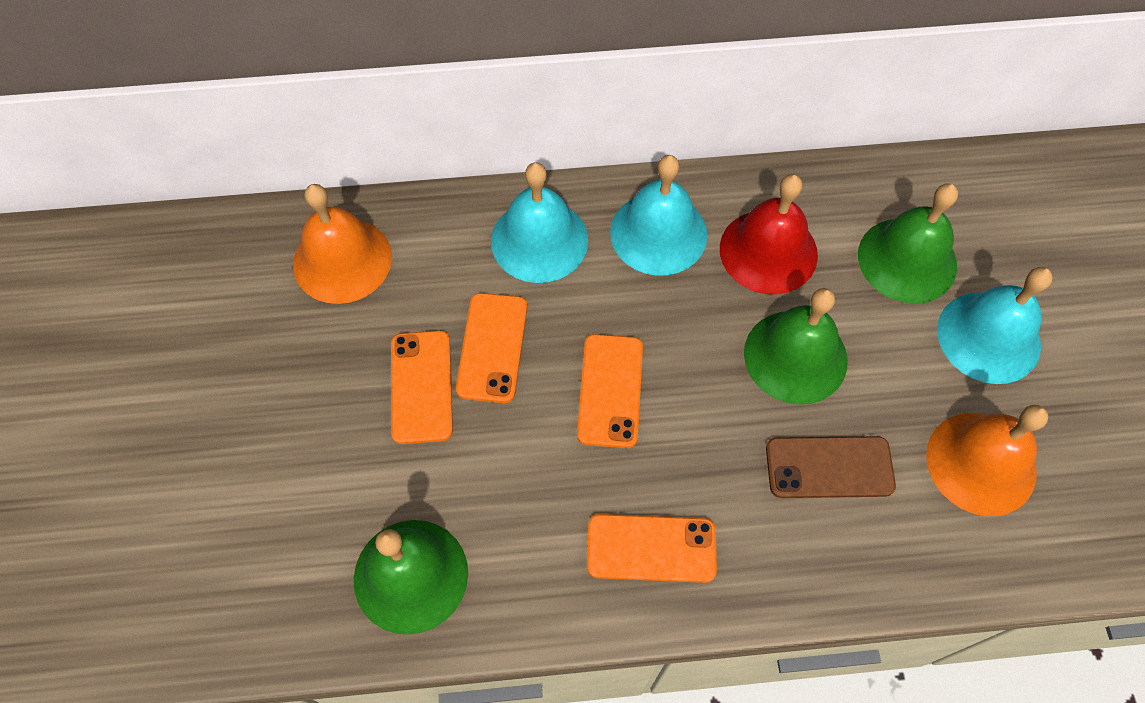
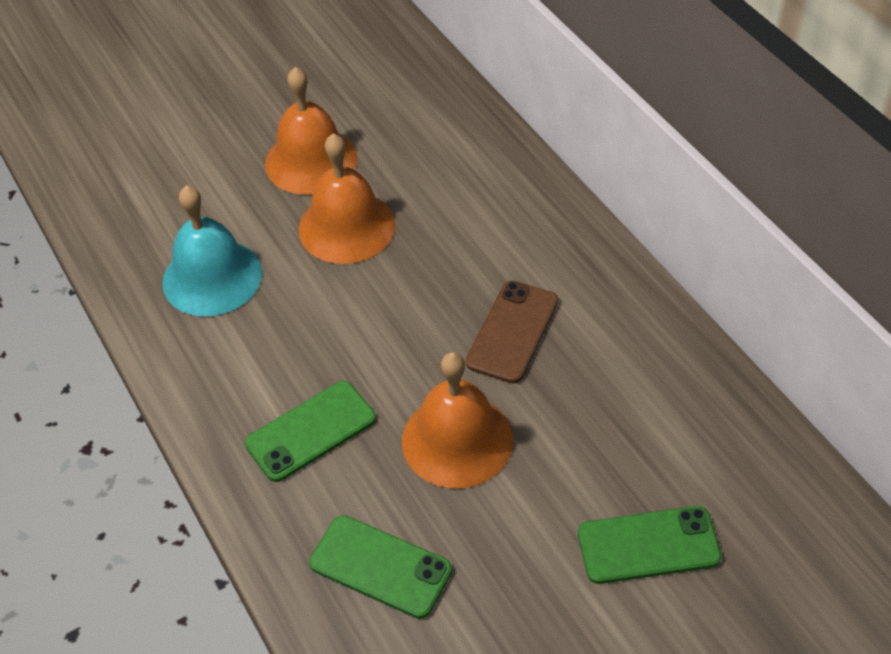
green bell: [354,520,468,635] [744,288,848,405] [858,184,958,304] = 3 -> none = 0
green phone: none = 0 -> [245,381,376,482] [309,515,452,619] [578,506,722,584] = 3
orange bell: [293,184,392,304] [926,405,1049,516] = 2 -> [265,67,358,195] [299,133,395,264] [402,352,513,488] = 3
orange phone: [391,330,453,444] [456,293,527,403] [577,334,643,448] [587,514,717,583] = 4 -> none = 0
red bell: [720,174,818,295] = 1 -> none = 0
turquoise bell: [491,162,588,283] [610,155,707,276] [937,267,1053,384] = 3 -> [162,185,262,317] = 1

